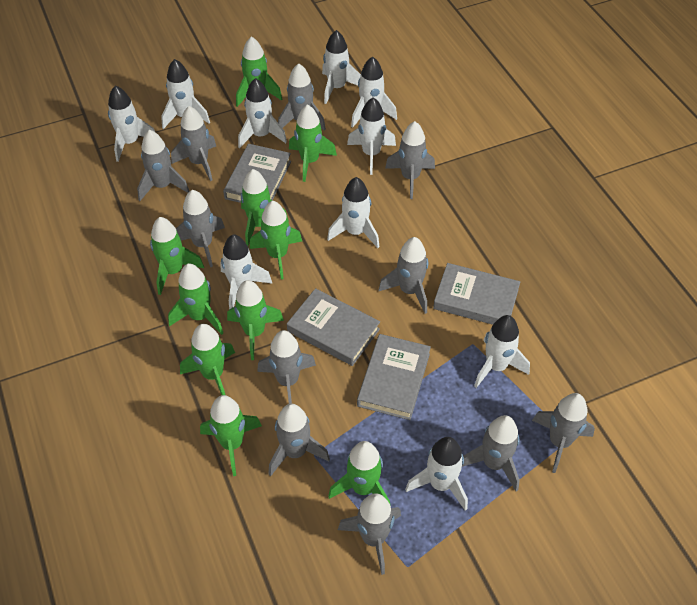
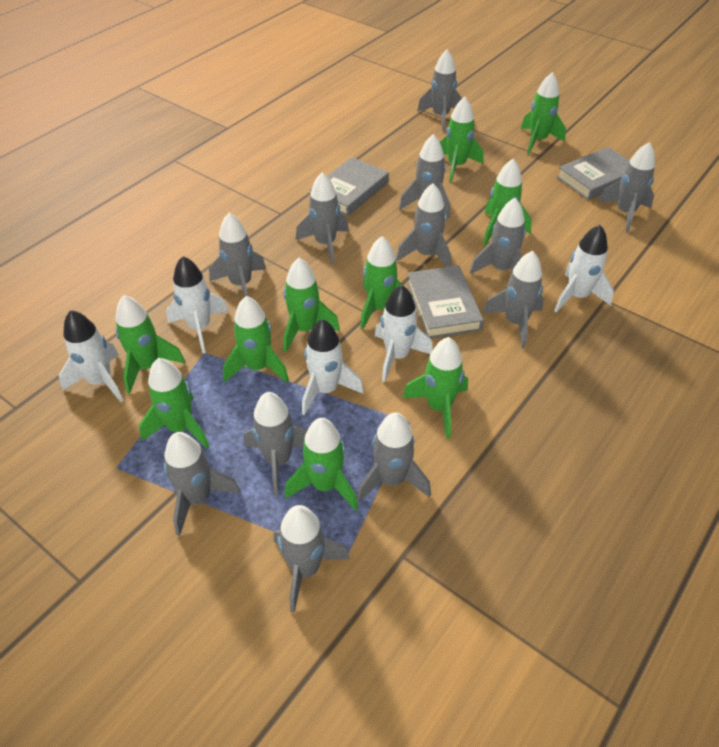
grey book: [223,144,291,203] [287,288,380,366] [357,334,431,420] [433,263,520,325] = 4 -> [310,157,389,216] [407,265,484,339] [557,147,630,200] = 3
grey rocket: [137,130,190,201] [171,106,216,181] [176,190,225,267] [257,330,316,404] [269,404,330,476] [278,63,326,131] [338,493,401,575] [379,237,428,314] [385,121,435,199] [462,415,520,491] [532,393,595,473] = 11 -> [164,432,241,536] [209,213,266,297] [244,392,308,496] [274,505,350,613] [296,172,349,264] [357,412,431,502] [396,183,451,267] [399,134,450,219] [417,49,462,131] [469,198,526,274] [483,251,544,349] [598,142,655,232] = 12
white rocket: [108,85,155,162] [161,59,210,129] [220,234,273,309] [238,78,287,148] [322,30,361,104] [327,177,379,248] [347,97,396,175] [351,56,397,128] [405,437,468,511] [474,315,530,388] = 10 -> [59,310,124,402] [166,256,229,354] [302,319,364,415] [375,285,433,382] [554,225,614,313] = 5

